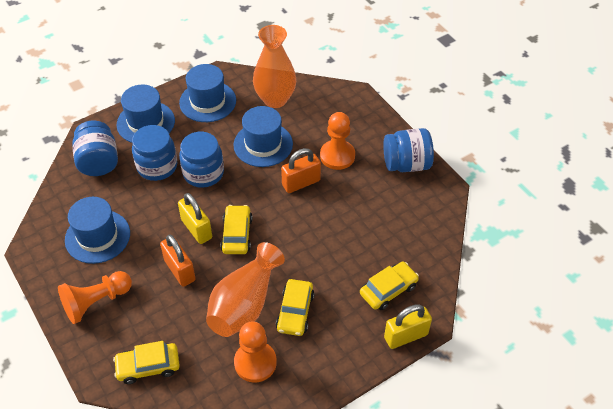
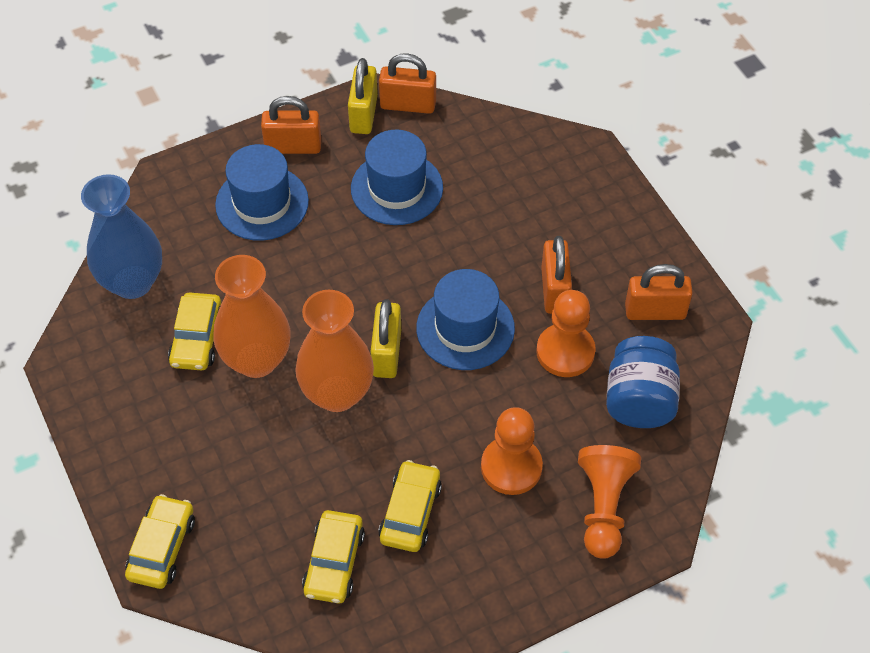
blue hat: [65,197,130,264] [117,85,175,143] [179,64,236,122] [234,106,293,167] = 4 -> [215,144,309,241] [351,130,443,225] [416,269,515,370] = 3
blue jar: [72,121,118,176] [132,125,177,181] [179,132,224,188] [383,128,434,172] = 4 -> [606,336,680,428] = 1
blue vase: none = 0 -> [81,174,162,299] = 1
orange padlock: [160,234,196,287] [281,148,321,193] = 2 -> [261,96,321,154] [379,53,436,114] [541,236,572,314] [625,264,693,320] = 4

